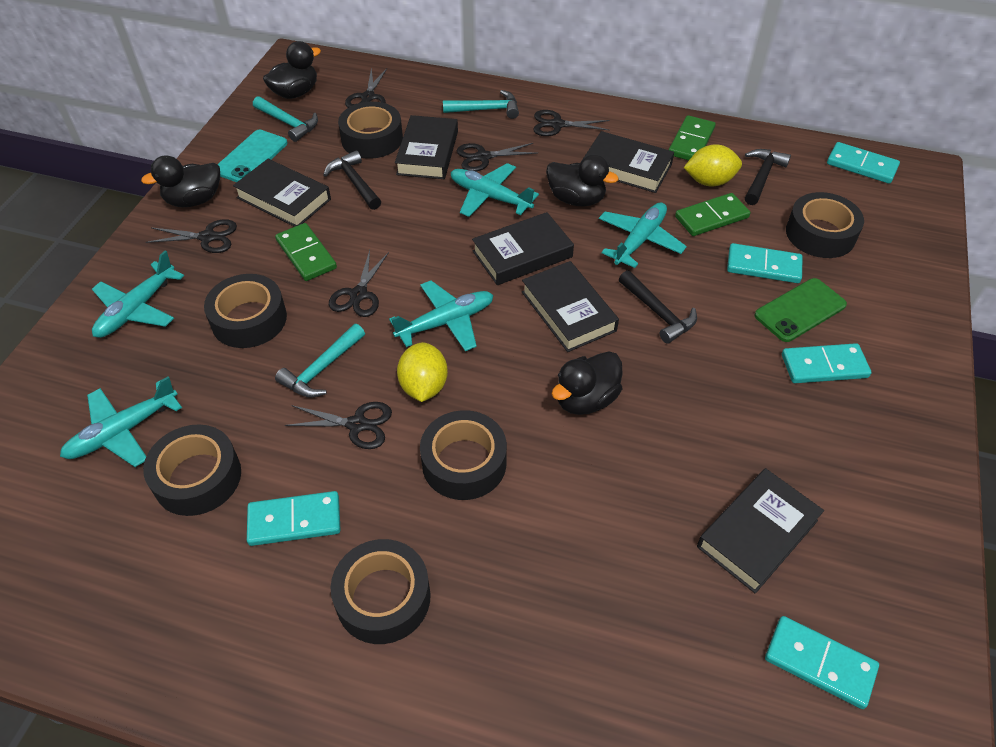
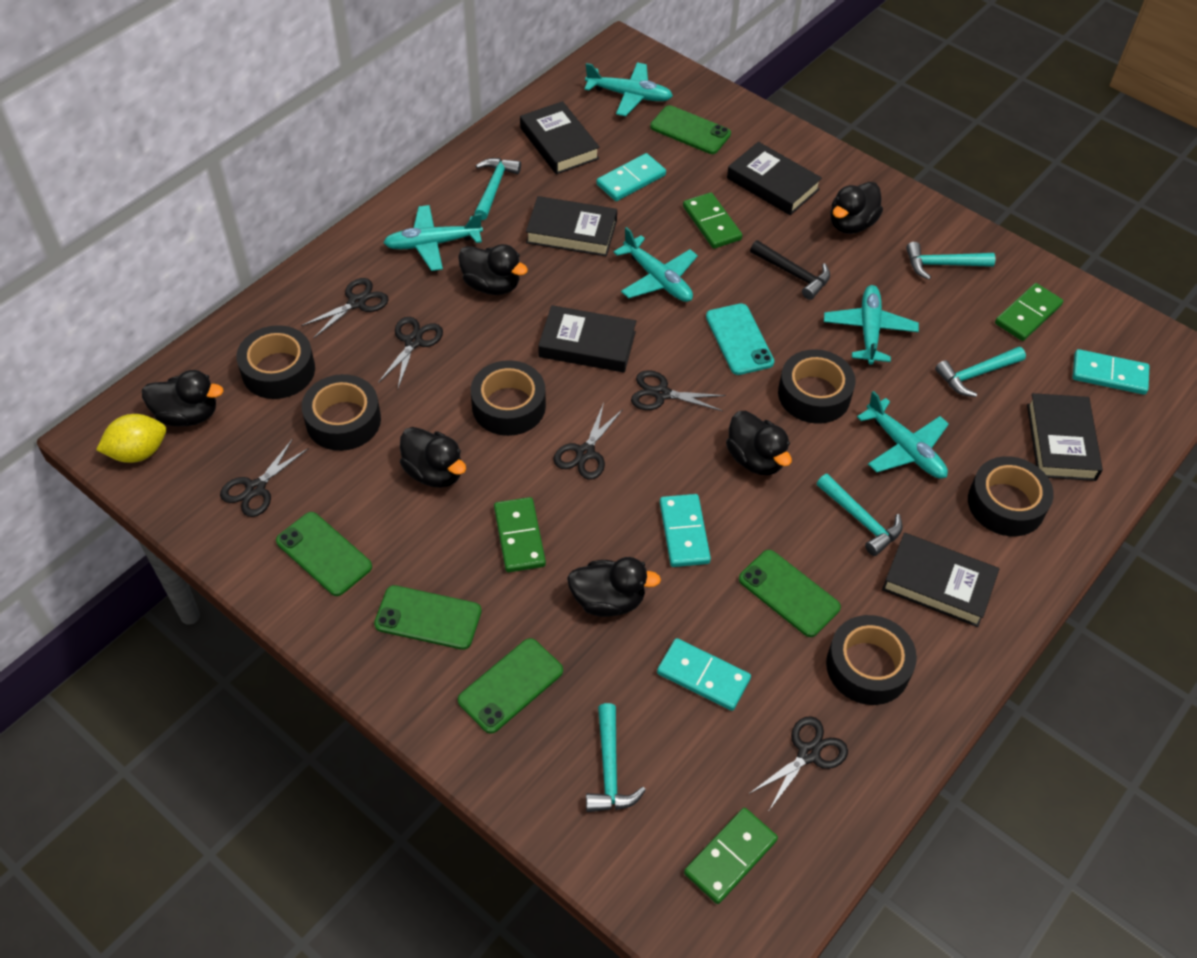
black duck: [141,155,220,207] [263,41,321,99] [546,154,619,207] [552,352,623,415] = 4 -> [142,370,224,426] [400,427,466,488] [458,244,528,295] [567,557,661,617] [726,411,792,475] [830,182,883,234] = 6
black hammer: [323,150,381,210] [619,270,697,344] [745,149,791,205] = 3 -> [750,240,830,300] = 1
green domino: [275,223,337,281] [669,115,716,161] [675,193,750,236] = 3 -> [494,497,546,572] [683,192,742,249] [684,808,778,904] [995,283,1063,341] = 4
green phone: [755,278,847,342] = 1 -> [276,512,372,596] [374,585,482,650] [458,638,563,734] [650,105,731,154] [739,550,841,637] = 5
turquoise domino: [247,491,340,546] [727,243,803,283] [765,616,879,709] [782,343,871,383] [827,142,900,184] = 5 -> [597,153,666,201] [657,638,751,711] [660,494,711,567] [1073,349,1149,395] = 4
turquoise hammer: [253,96,318,142] [275,324,365,398] [443,90,519,119] = 3 -> [474,158,521,220] [586,703,646,812] [817,474,903,556] [906,242,995,280] [935,347,1026,397] = 5
yellow lemon: [397,342,448,402] [684,144,742,186] = 2 -> [96,414,166,463] = 1

